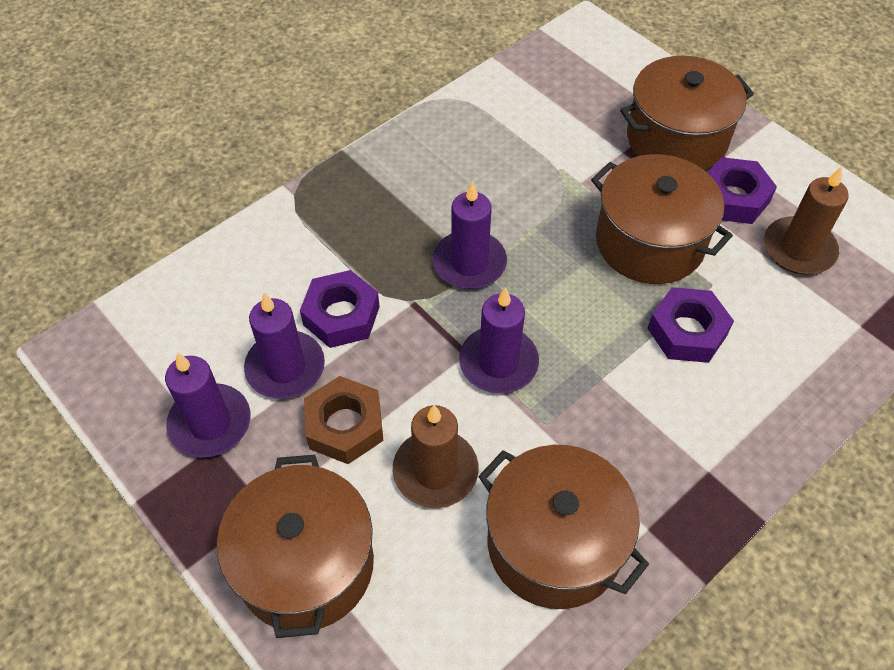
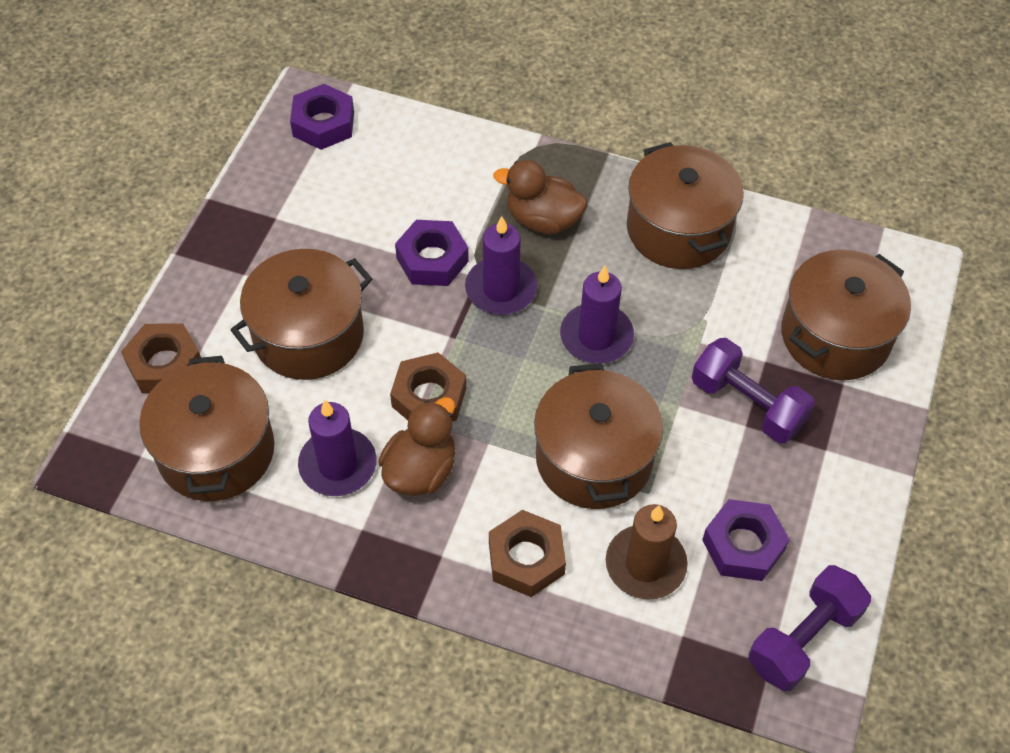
brown candle: [393,405,478,508] [764,167,849,274] = 2 -> [606,504,688,600] = 1
brown duck: none = 0 -> [379,397,455,496] [493,160,587,234] = 2
brown nut: [304,376,384,464] = 1 -> [121,323,201,393] [390,352,466,422] [489,510,566,597] = 3
brown pot: [217,455,374,638] [478,445,649,609] [591,154,733,284] [620,56,754,170] = 4 -> [139,356,274,501] [230,249,372,380] [534,363,663,509] [627,142,744,269] [781,249,911,380] = 5
purple candle: [165,352,250,457] [244,293,325,399] [433,181,507,289] [459,287,539,393] = 4 -> [298,400,377,496] [465,216,537,315] [560,266,634,364] = 3
purple dumbbell: none = 0 -> [692,338,815,443] [748,565,871,691] = 2

